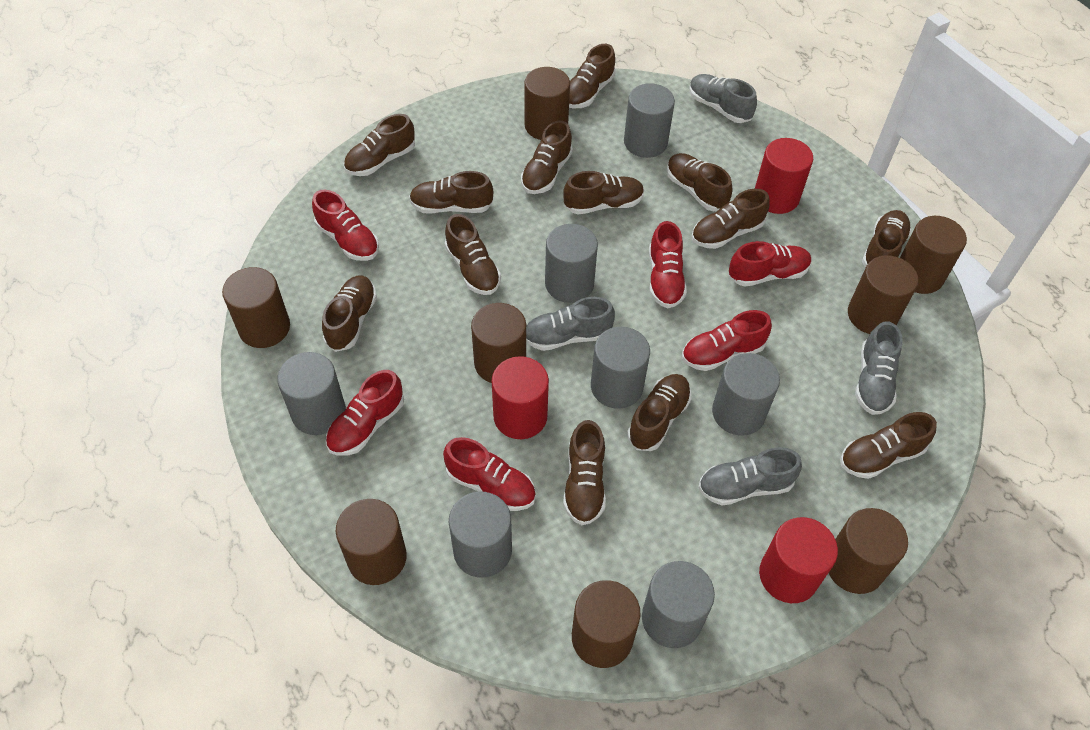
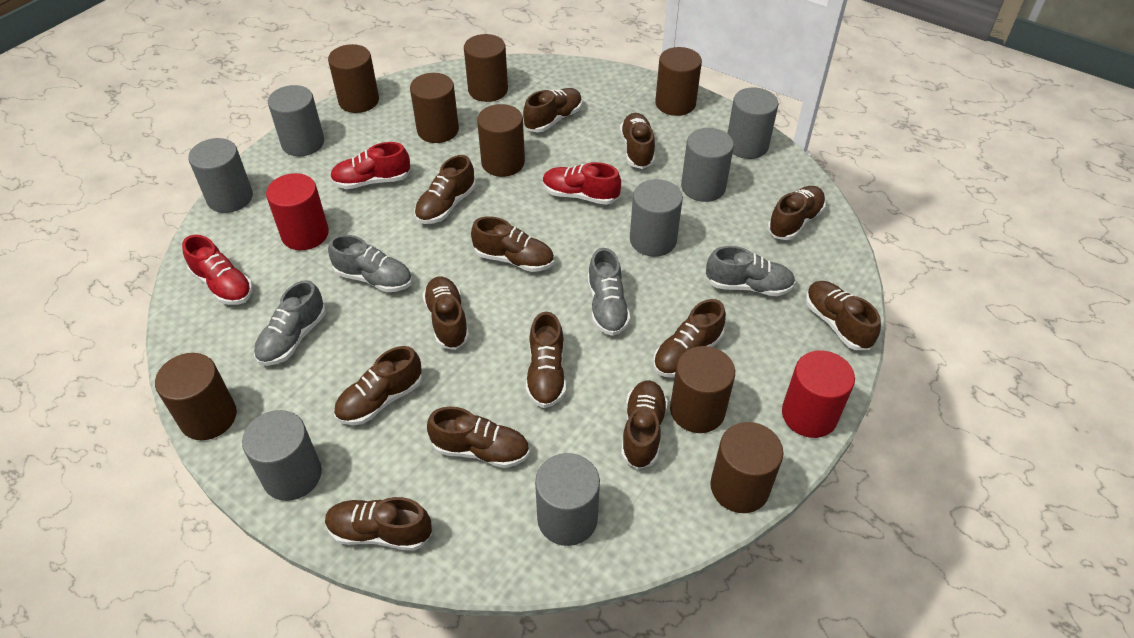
red cylinder: [492,356,549,439] [755,138,813,214] [759,517,838,603] = 3 -> [266,173,329,250] [782,350,855,438] = 2
red shoe: [312,190,379,261] [326,370,404,456] [443,437,536,511] [649,221,687,308] [682,310,772,371] [729,241,812,287] = 6 -> [182,235,253,305] [330,142,411,189] [543,162,621,205] = 3

